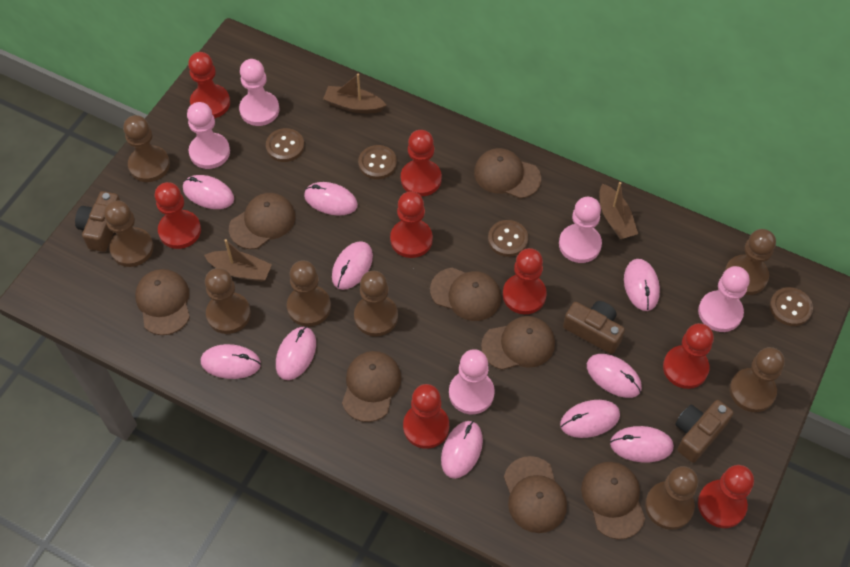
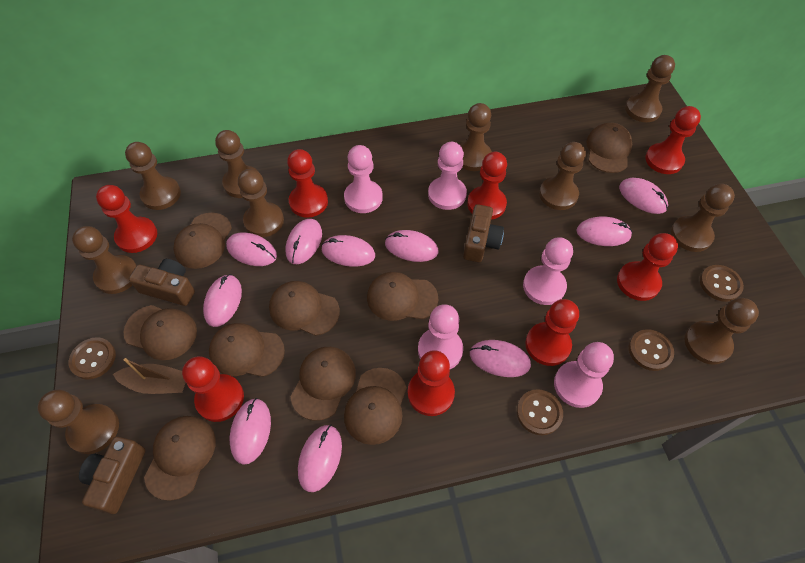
brown boat: [204,239,272,282] [323,73,386,113] [599,182,638,239] = 3 -> [113,358,186,394] = 1
brown cap: [135,269,190,335] [229,193,295,249] [342,351,401,422] [430,267,501,321] [474,148,541,199] [481,316,555,370] [504,456,567,533] [581,462,645,539] = 8 -> [123,305,197,360] [144,416,216,501] [173,213,232,269] [209,323,285,377] [269,281,340,336] [290,347,356,421] [344,368,407,445] [367,272,438,321] [587,123,632,173] = 9
brown pawn: [104,201,154,267] [123,115,170,182] [205,268,251,334] [287,260,331,326] [354,271,398,336] [645,466,698,530] [724,229,776,295] [730,347,785,412] = 8 -> [38,389,119,454] [72,226,137,294] [125,142,181,210] [215,130,258,198] [238,169,284,237] [459,103,492,171] [539,142,586,210] [625,55,675,122] [671,184,735,252] [685,298,759,365] = 10

